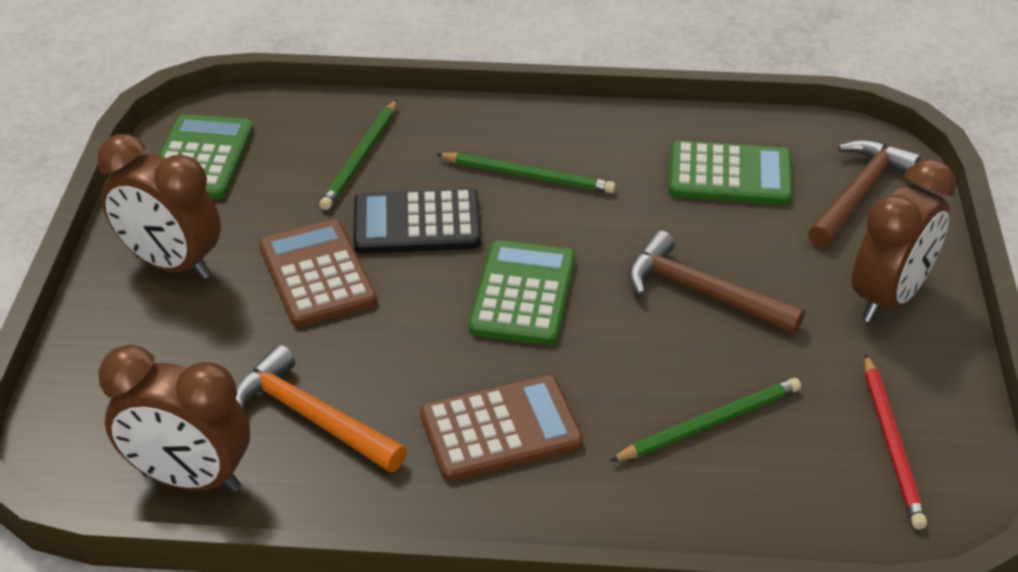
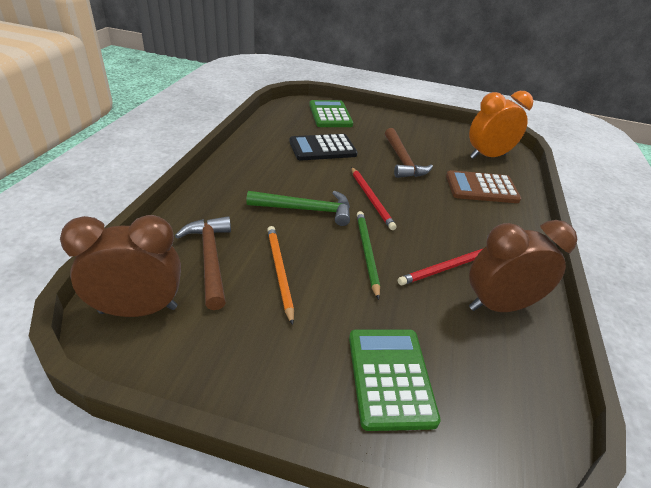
brown calculator: [259,220,377,327] [420,375,583,481] = 2 -> [446,170,521,203] = 1
brown clock: [97,134,221,279] [98,345,250,492] [852,159,956,323] = 3 -> [60,215,181,317] [469,220,578,312] = 2
green calculator: [159,114,253,199] [468,240,575,345] [669,141,793,205] = 3 -> [309,100,353,127] [349,330,441,431] = 2
green hammer: none = 0 -> [246,191,350,226] = 1
green pencil: [320,100,397,210] [436,153,616,193] [610,378,801,461] = 3 -> [357,211,380,300] = 1
orange clock: none = 0 -> [469,91,533,159] = 1
orange hammer: [236,345,407,472] = 1 -> none = 0
orange pencil: none = 0 -> [267,226,294,325] = 1
red pencil: [865,354,927,529] = 1 -> [351,167,397,230] [398,248,484,285] = 2

